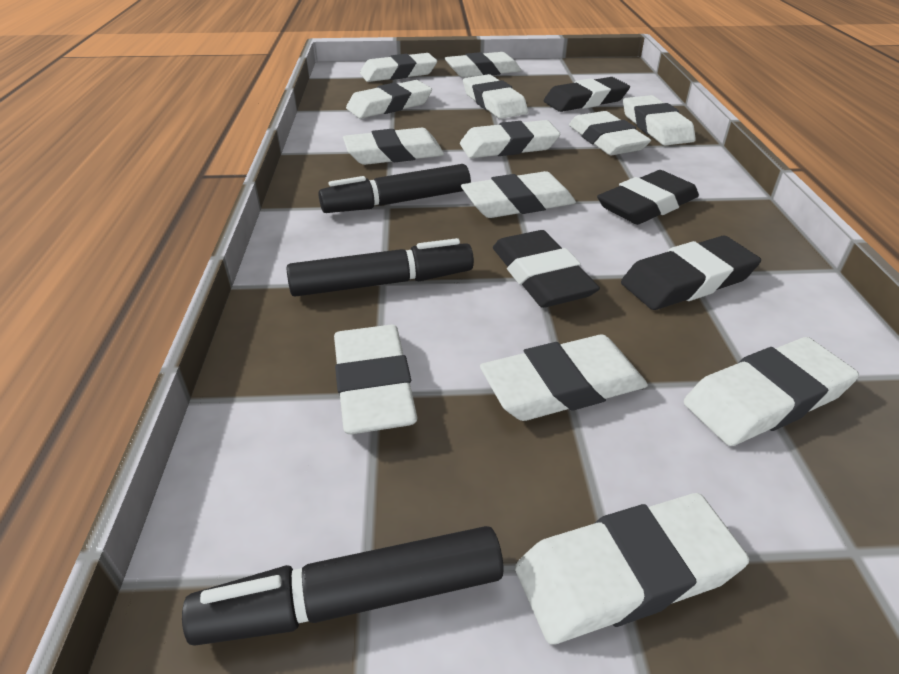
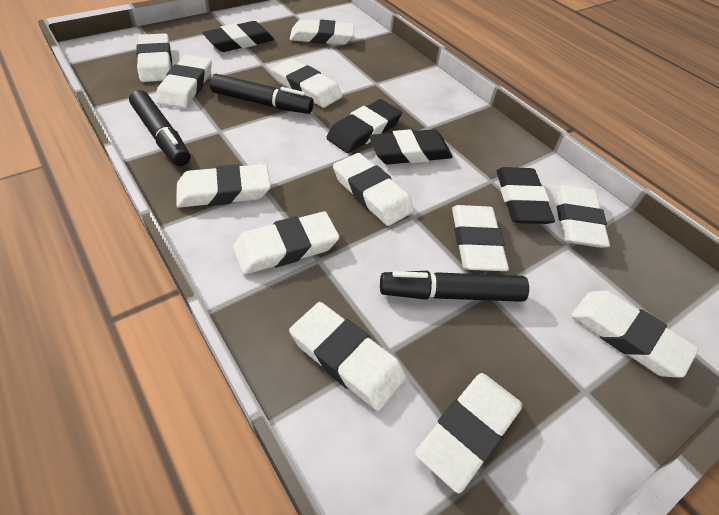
white eraser: [334,325,417,434] [343,128,444,165] [346,80,432,119] [360,53,437,82] [445,52,521,78] [460,120,560,158] [461,171,576,218] [463,74,528,119] [480,335,648,421] [515,493,749,645] [569,111,651,155] [623,95,696,146] [684,337,859,446] = 13 -> [136,33,172,82] [156,55,212,109] [176,164,271,208] [233,211,339,275] [272,59,342,108] [289,302,406,411] [290,19,354,45] [333,153,414,226] [415,373,523,493] [452,205,509,271] [555,185,610,248] [571,291,699,378] = 12

